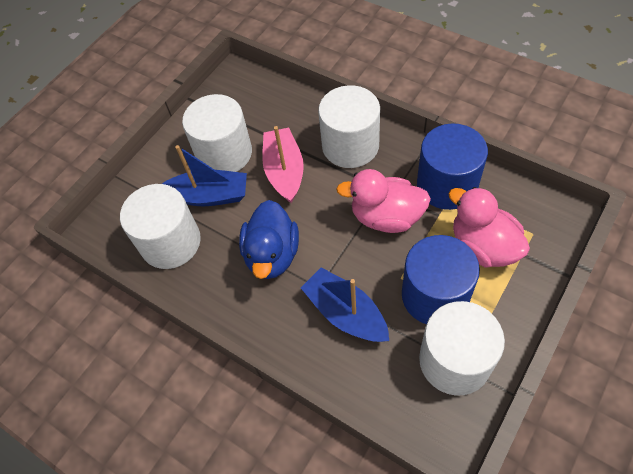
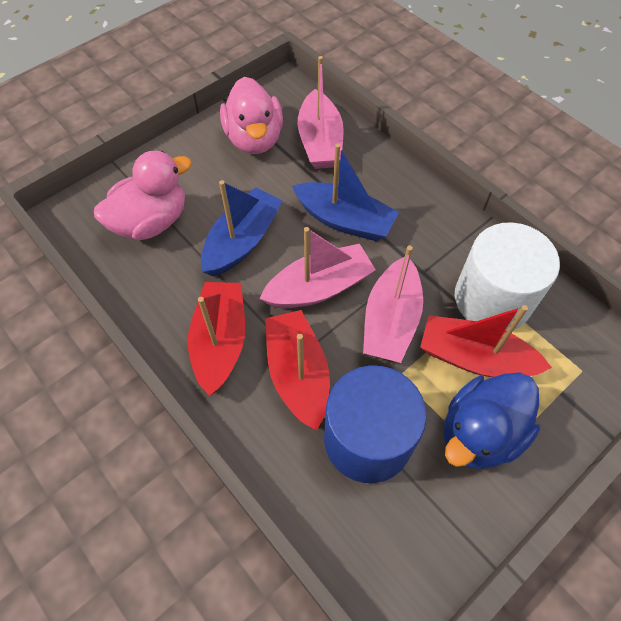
blue cylinder: [402,235,480,324] [417,124,488,210] = 2 -> [324,365,427,483] = 1
pink boat: [262,126,304,203] = 1 -> [259,227,376,308] [297,56,344,169] [363,246,423,363] = 3
red boat: none = 0 -> [188,282,245,396] [265,310,330,431] [420,305,552,377] = 3
white cylinder: [120,184,201,269] [182,94,252,172] [318,85,380,168] [419,301,505,395] = 4 -> [455,222,560,330] = 1

